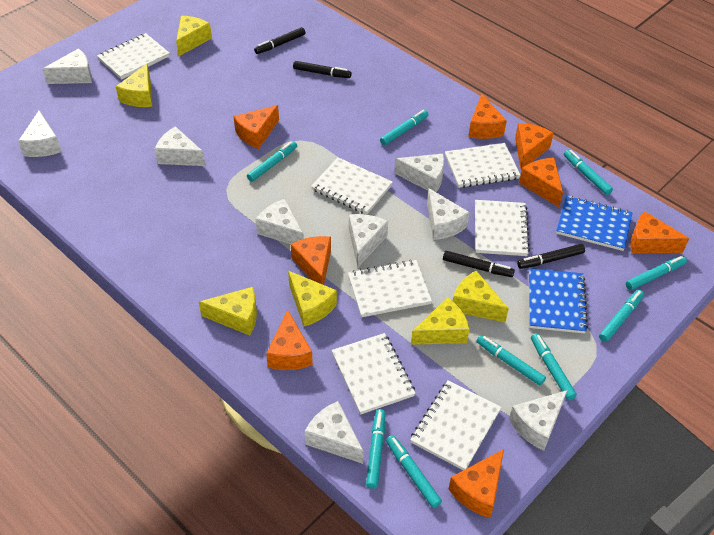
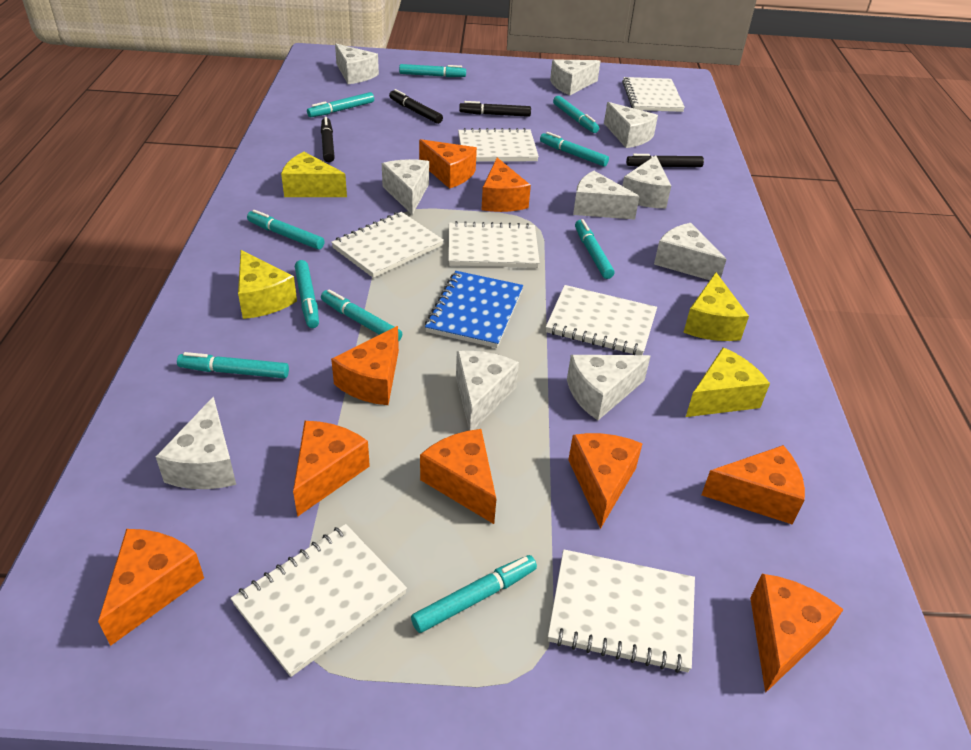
blue notebook: [529,268,588,334] [556,196,633,251] = 2 -> [425,271,523,348] = 1
orange cheese: [233,105,279,149] [266,309,313,370] [291,236,331,285] [448,449,504,518] [468,94,507,139] [515,123,554,170] [519,158,563,207] [630,211,689,253] = 8 -> [98,529,204,646] [293,421,370,517] [331,326,399,405] [419,139,477,189] [420,429,496,524] [481,158,531,212] [568,433,643,529] [701,445,805,524] [750,574,844,693] = 9
turquoise marker: [247,141,297,182] [366,409,385,489] [380,110,429,145] [386,435,442,508] [476,335,546,386] [531,333,577,400] [564,150,613,195] [599,290,644,342] [626,256,687,290] = 9 -> [177,352,289,378] [247,210,325,249] [295,260,319,328] [307,92,374,117] [321,289,402,342] [399,64,466,77] [411,555,537,633] [540,132,609,167] [553,96,599,133] [575,219,615,279] = 10
white cheese: [18,111,61,157] [42,49,92,84] [155,126,205,166] [256,199,304,244] [305,401,364,464] [349,214,388,267] [394,154,444,192] [427,188,470,240] [509,390,568,451] = 9 -> [156,397,236,489] [335,44,379,84] [382,159,429,215] [456,351,519,430] [550,59,600,95] [567,355,651,420] [573,171,640,220] [604,102,658,148] [622,155,671,208] [654,223,727,280] = 10
yellow cheese: [116,64,152,107] [176,16,212,56] [199,287,257,336] [288,271,337,326] [411,297,470,345] [453,271,509,322] = 6 -> [238,250,297,319] [281,152,347,197] [683,272,749,341] [686,348,770,417] = 4

